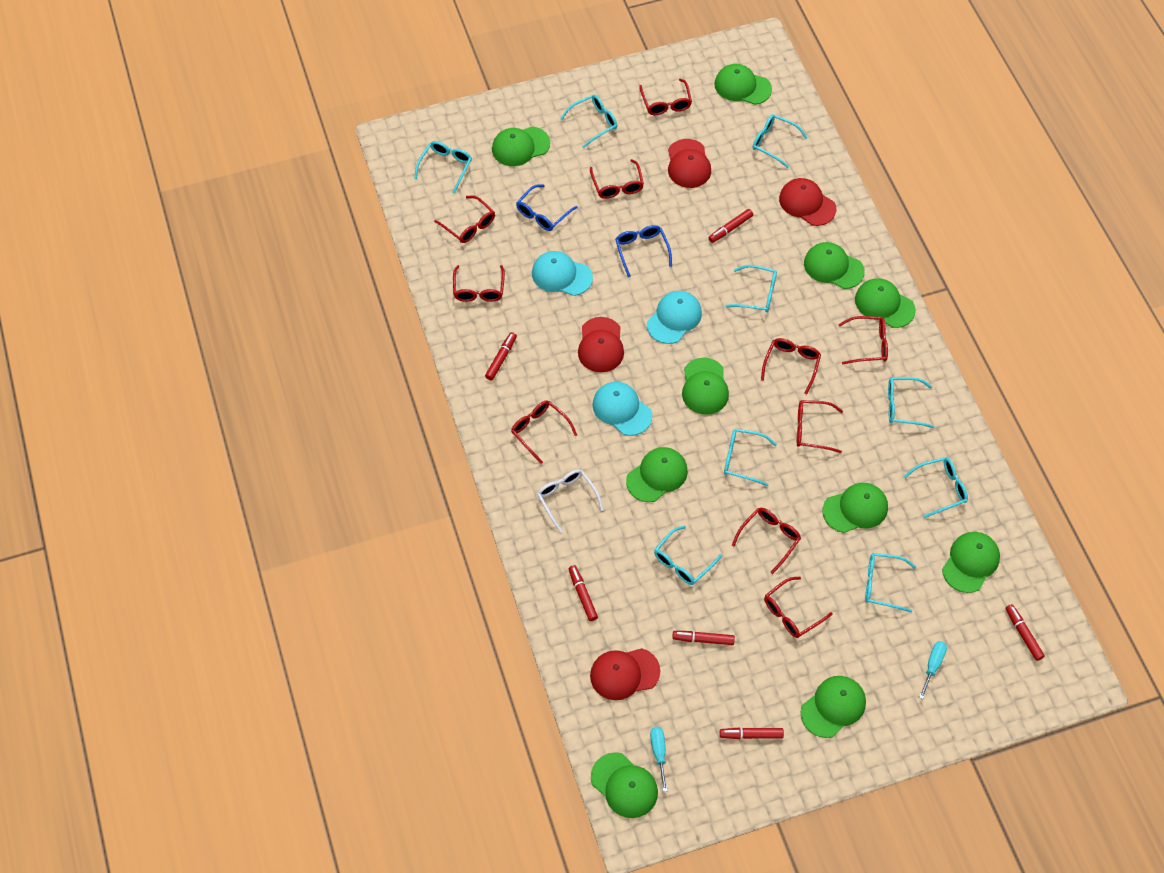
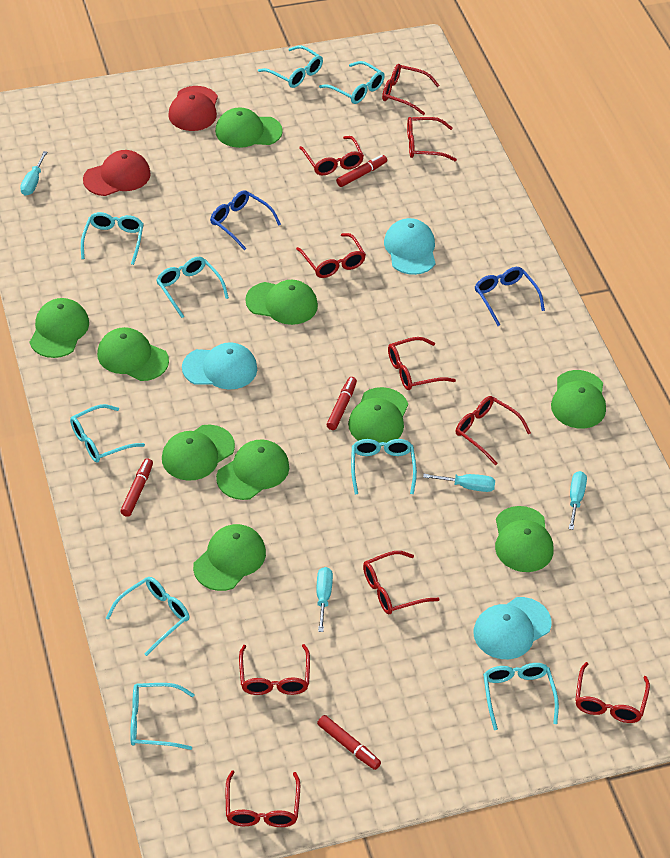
red cap: [578,317,624,372] [590,648,660,700] [668,139,711,188] [779,178,836,226] = 4 -> [83,150,151,196] [168,86,218,131] = 2
red marker: [485,332,517,380] [568,565,598,621] [672,631,735,645] [709,209,753,243] [720,728,784,739] [1005,604,1045,661] = 6 -> [120,458,153,517] [317,715,381,770] [326,377,357,430] [336,155,387,187] = 4
turquoise screwdriver: [650,727,667,792] [919,641,947,699] = 2 -> [20,151,47,196] [317,567,333,632] [423,474,495,492] [569,471,587,530] = 4
white glasses: [537,469,604,533] = 1 -> none = 0

